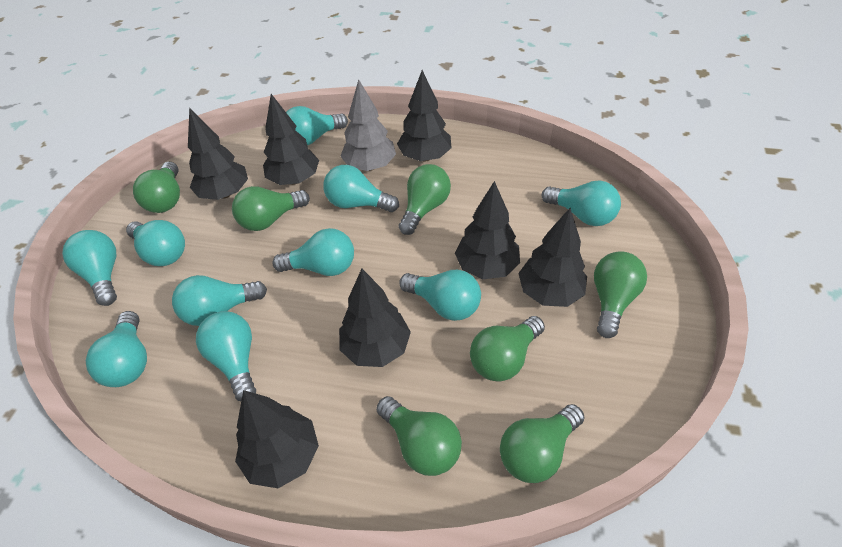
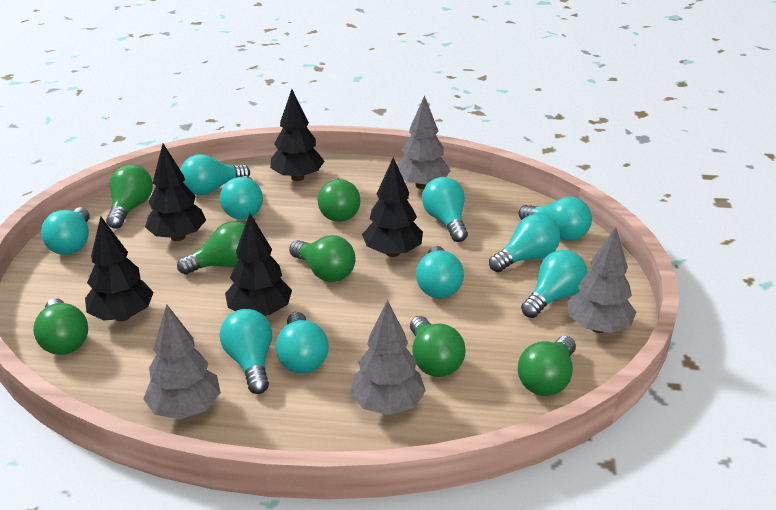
black tree: [188,108,248,200] [235,390,319,488] [263,94,319,185] [339,269,411,367] [397,70,451,161] [455,181,520,279] [518,208,587,307] = 7 -> [85,217,154,321] [145,144,206,241] [225,213,292,316] [270,89,324,181] [362,157,423,257] = 5
grey tree: [340,79,396,171] = 1 -> [143,304,221,419] [350,300,426,415] [397,95,451,189] [567,227,636,333] = 4

